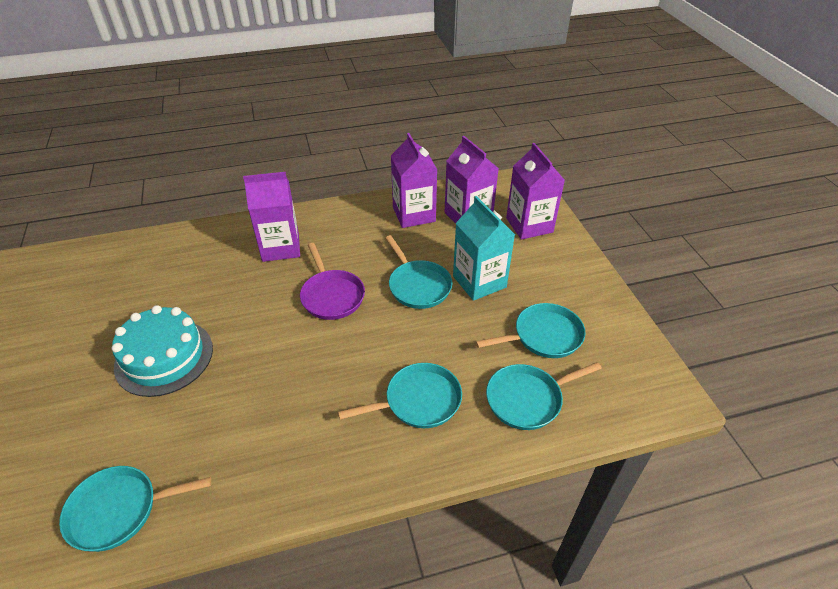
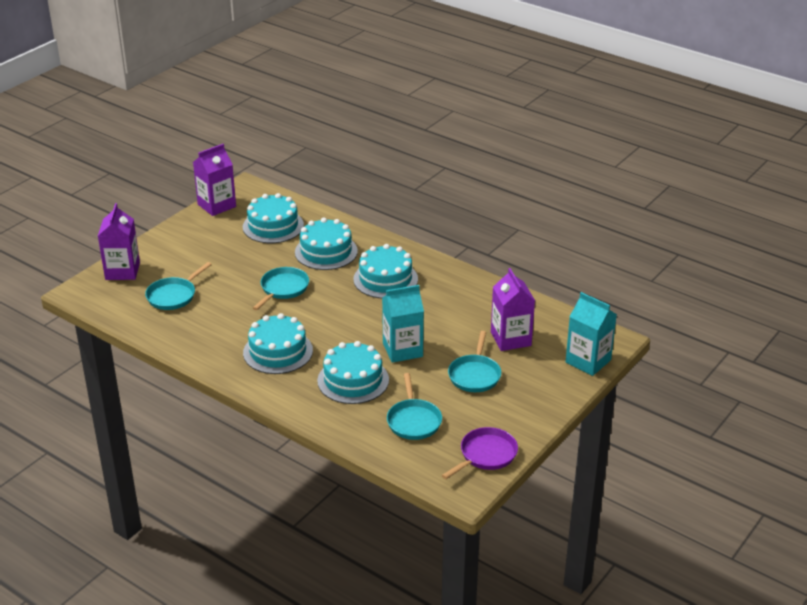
purple carton: [243,172,300,262] [391,133,437,228] [445,136,499,224] [506,143,565,240] = 4 -> [98,203,140,280] [193,144,236,216] [491,268,535,351] = 3
turquoise cake: [112,305,213,397] = 1 -> [243,193,304,243] [243,313,313,374] [295,218,358,270] [317,341,389,404] [353,244,418,299] = 5
turquoise carton: [453,196,515,301] = 1 -> [382,285,424,363] [566,292,617,376] = 2
turquoise pan: [59,466,211,552] [338,363,462,428] [385,235,452,309] [476,303,586,358] [486,362,602,430] = 5 -> [145,262,212,310] [253,267,309,310] [387,373,442,440] [448,331,501,392] = 4

